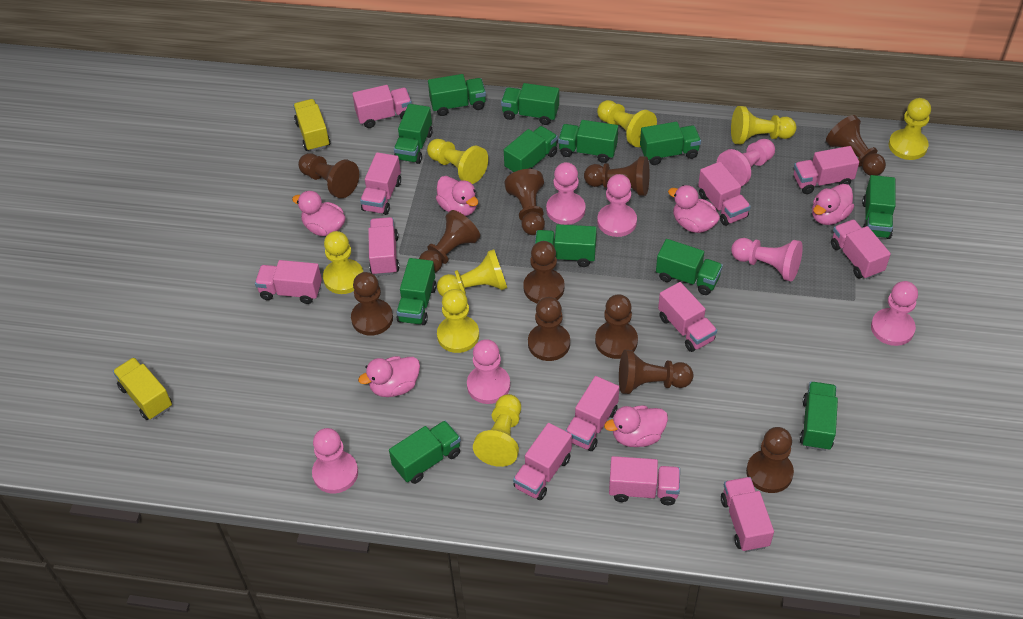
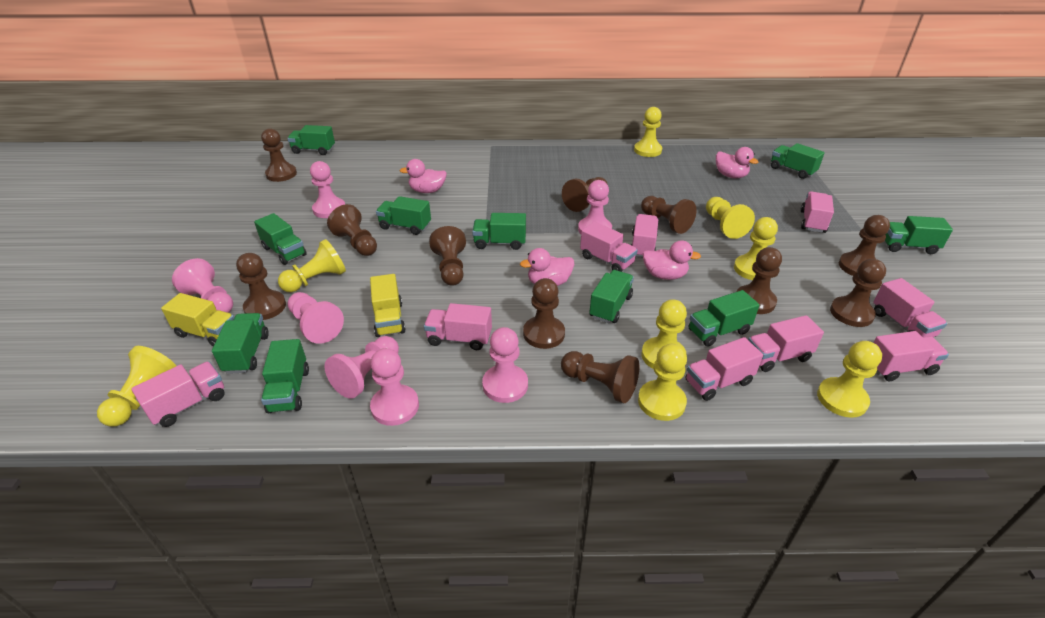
green truck: [389,421,461,484] [394,104,433,164] [396,258,436,325] [428,74,486,116] [501,83,559,125] [504,126,558,173] [535,224,597,267] [558,120,618,163] [640,122,701,165] [656,239,723,295] [800,382,838,451] [862,175,896,239] = 12 -> [212,313,269,374] [254,213,307,265] [261,339,309,413] [287,125,335,155] [376,196,431,235] [472,213,526,250] [589,270,634,323] [688,290,760,346] [771,143,825,179] [885,216,953,254] = 10
pink duck: [292,191,345,236] [358,356,420,397] [436,176,478,216] [604,406,668,447] [668,185,720,233] [812,184,854,225] = 6 -> [399,159,447,193] [520,248,574,286] [643,240,701,280] [716,147,758,178] = 4
pink truck: [255,260,322,304] [352,85,412,128] [360,152,401,215] [368,217,399,276] [513,423,572,500] [565,376,619,451] [609,456,680,505] [658,282,717,352] [698,162,751,226] [721,477,774,552] [794,146,859,194] [831,219,891,279] = 12 -> [131,362,225,427] [424,303,492,350] [580,222,638,272] [631,214,658,258] [685,337,763,401] [748,315,824,372] [801,192,834,233] [873,278,947,337] [873,331,949,381] = 9

